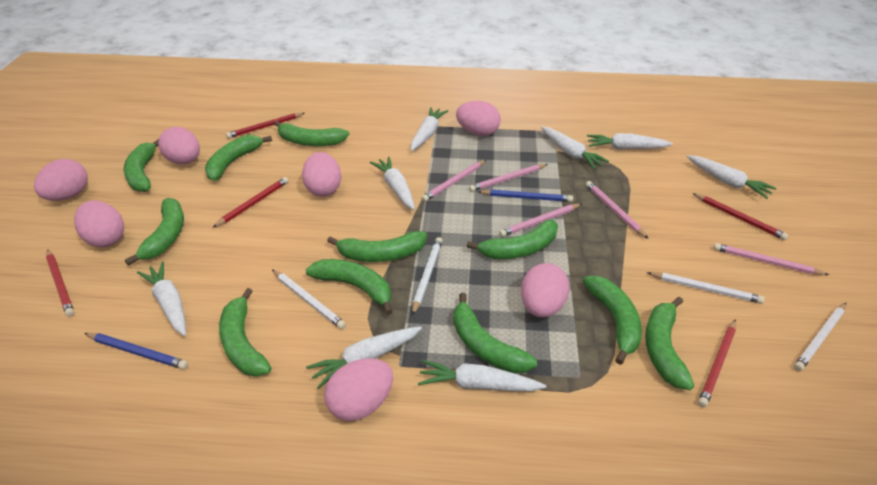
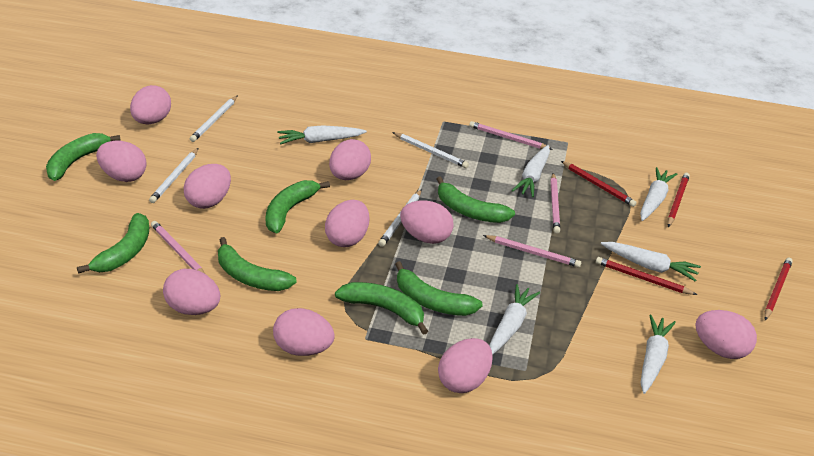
blue pencil: [84,333,188,369] [477,189,573,202] = 2 -> none = 0
green banana: [124,139,159,192] [125,198,184,266] [205,135,272,181] [219,288,271,377] [274,121,349,146] [306,259,393,315] [327,231,427,262] [454,293,537,373] [467,219,558,259] [583,276,642,365] [645,297,694,390] = 11 -> [46,133,121,181] [77,213,149,274] [218,237,297,291] [266,180,330,233] [335,282,428,335] [395,261,483,316] [436,176,515,223] = 7
pink egg: [34,159,88,201] [74,201,124,248] [158,127,200,164] [302,152,341,196] [324,358,393,421] [456,101,501,136] [521,263,570,317] = 7 -> [96,141,147,182] [130,85,171,124] [163,269,220,315] [184,164,231,209] [273,308,335,356] [325,200,369,247] [329,139,371,180] [400,201,454,244] [438,338,493,393] [695,310,757,359] = 10
pink pencil: [422,160,486,202] [469,164,548,192] [499,204,582,237] [586,181,649,239] [714,243,829,275] = 5 -> [151,221,205,274] [469,121,553,150] [483,235,581,268] [551,173,560,234] = 4
red pencil: [46,249,74,317] [212,177,289,228] [226,113,304,138] [692,193,788,240] [698,319,736,407] = 5 -> [561,161,637,207] [596,257,697,295] [668,173,690,227] [764,258,793,320] = 4
white carrot: [137,262,186,336] [306,326,422,389] [370,157,415,210] [411,107,448,151] [418,360,546,392] [541,127,609,169] [587,133,673,149] [687,155,777,199] = 8 -> [277,125,367,144] [489,284,540,355] [512,145,550,197] [601,242,701,281] [640,167,677,221] [641,315,676,394] = 6

